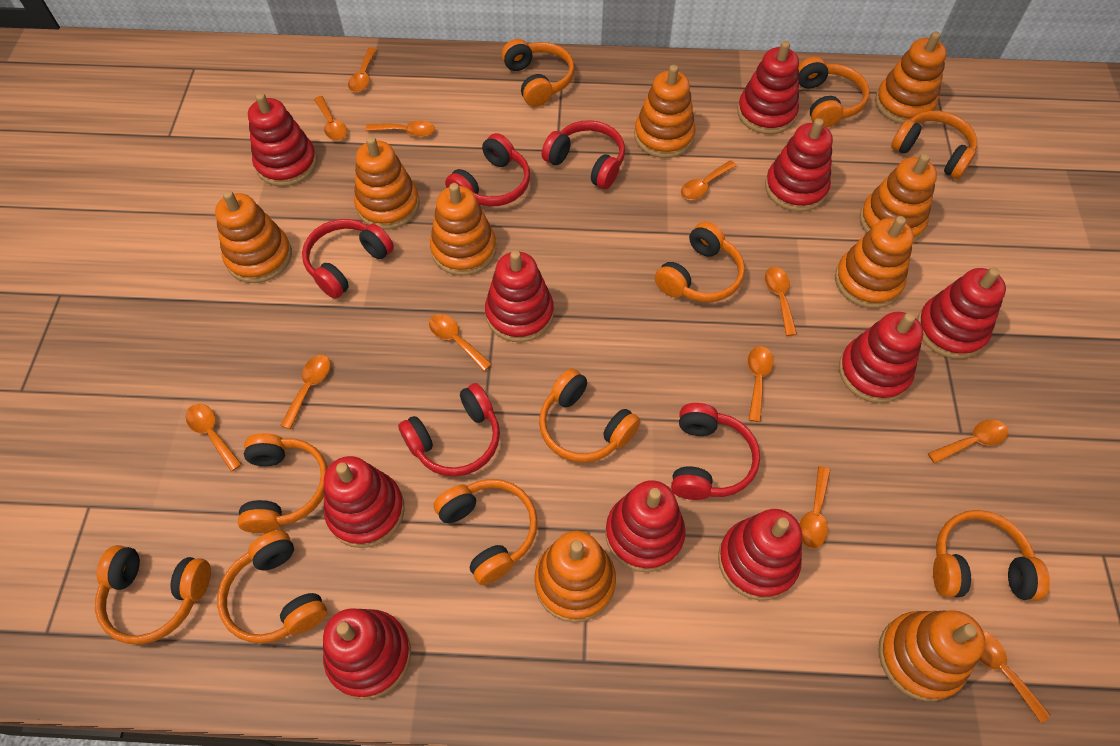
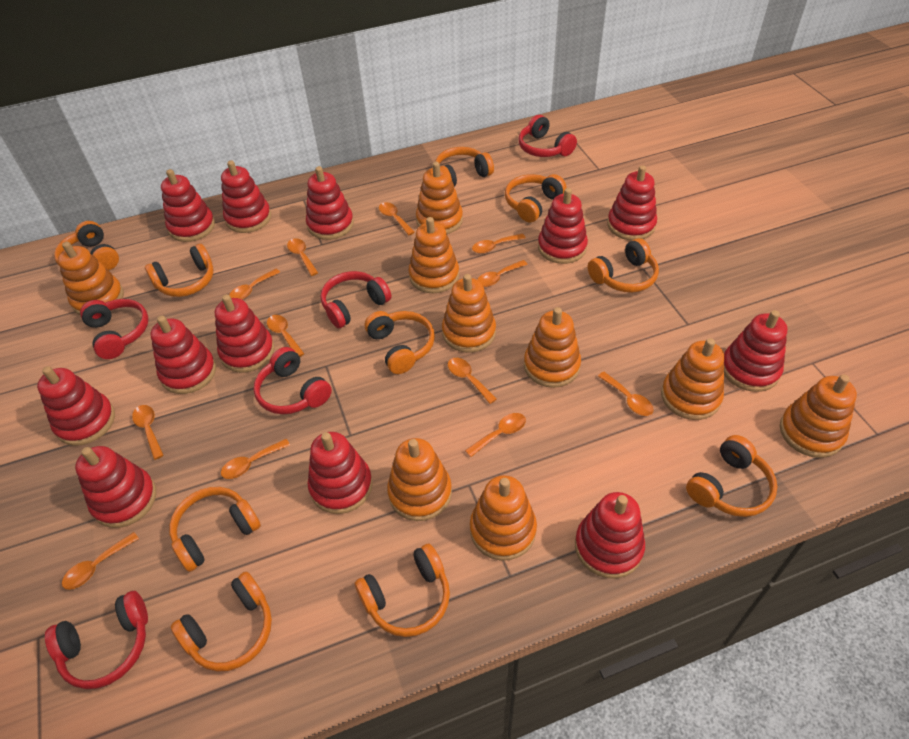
red stacking toy: [248,93,317,186] [323,608,411,700] [324,456,405,548] [485,251,554,342] [605,480,686,572] [718,509,802,600] [737,41,799,134] [765,118,833,212] [839,312,924,403] [917,268,1006,359] = 10 -> [37,366,115,446] [75,446,156,528] [151,316,216,394] [161,169,215,242] [215,294,275,373] [221,160,271,233] [306,166,354,240] [307,432,373,514] [538,188,588,264] [575,492,645,578] [607,165,657,240] [724,310,788,392] = 12

